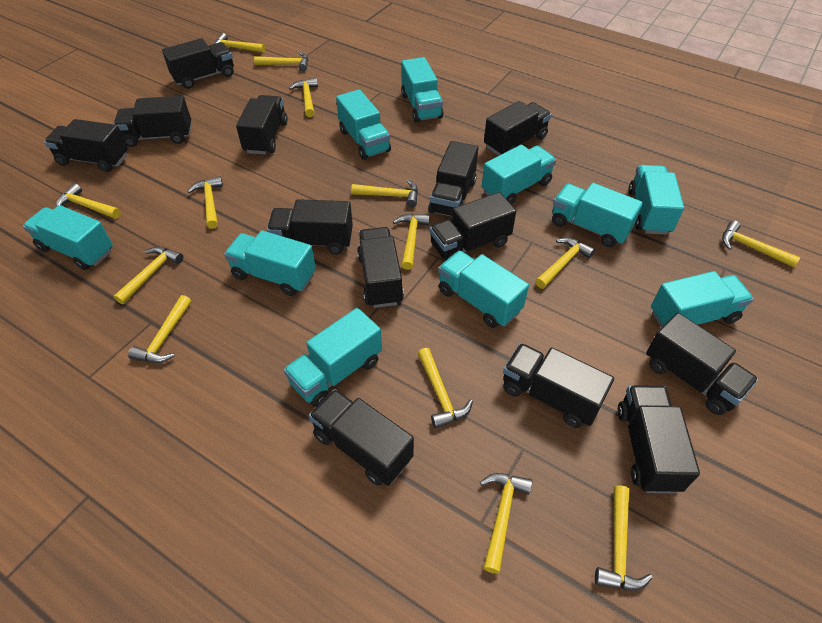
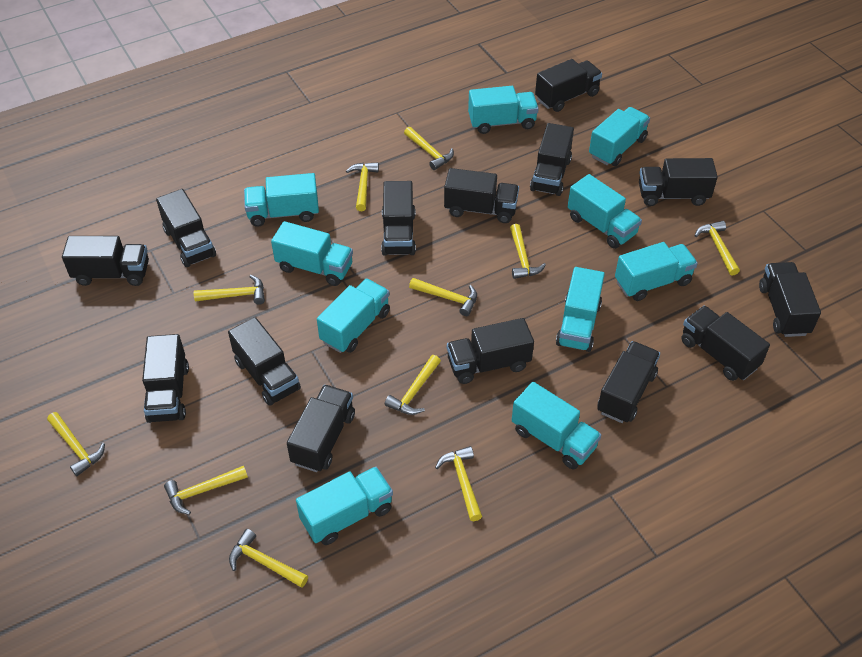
black truck: [44,119,128,172] [114,96,192,147] [162,38,234,89] [236,95,288,155] [267,199,353,255] [309,389,414,486] [357,227,404,308] [428,141,478,217] [430,192,516,260] [484,101,551,156] [503,343,614,428] [617,385,700,493] [646,313,758,415] = 13 -> [62,236,149,286] [142,334,189,423] [156,189,216,267] [228,317,301,406] [287,385,355,472] [381,181,416,256] [444,168,519,223] [447,318,534,384] [530,123,574,196] [535,59,602,112] [597,341,660,423] [639,158,718,206] [681,306,770,381] [759,262,821,337] = 14
yellow hammer: [56,183,121,219] [114,247,183,304] [128,295,191,363] [187,176,223,229] [214,33,265,53] [254,52,308,71] [289,78,318,117] [351,180,418,207] [393,214,430,270] [417,348,473,429] [480,473,532,574] [535,238,595,289] [595,485,653,591] [722,220,800,268] = 14 -> [47,412,105,476] [164,466,248,515] [194,275,265,305] [229,529,308,588] [346,162,379,211] [385,355,441,415] [404,127,454,170] [409,278,477,316] [435,446,482,521] [510,224,546,279] [695,221,740,276] = 11

